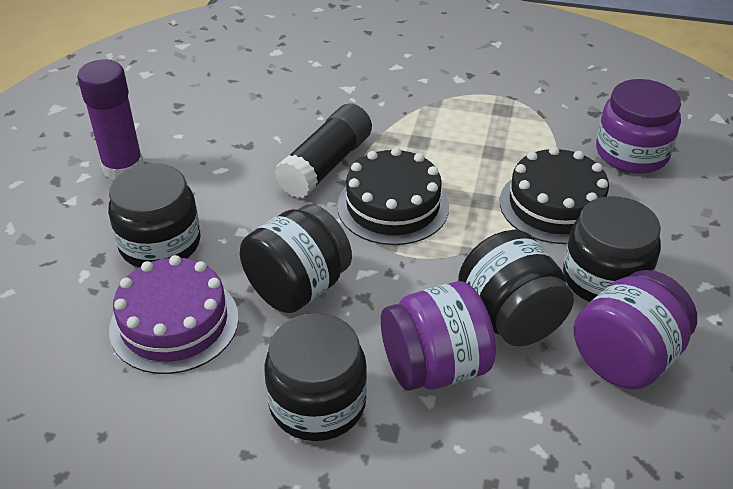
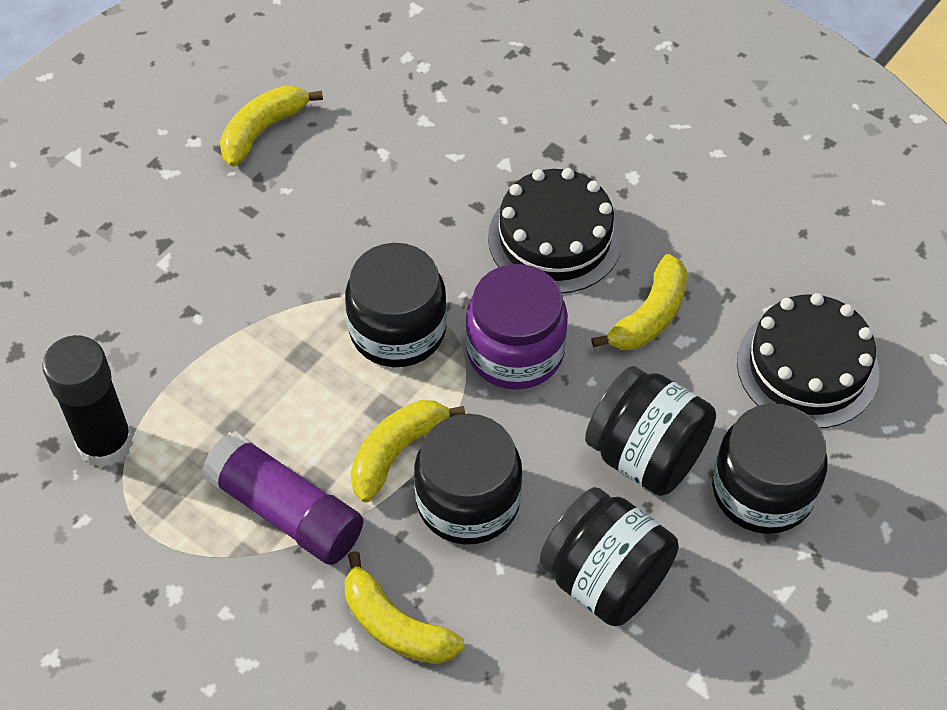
purple cake: [109,255,239,374] = 1 -> none = 0
purple jar: [381,281,496,391] [574,270,697,389] [596,79,681,173] = 3 -> [465,264,568,390] = 1
yellow banana: none = 0 -> [220,86,323,167] [345,551,464,664] [350,400,465,502] [591,254,687,350] = 4

